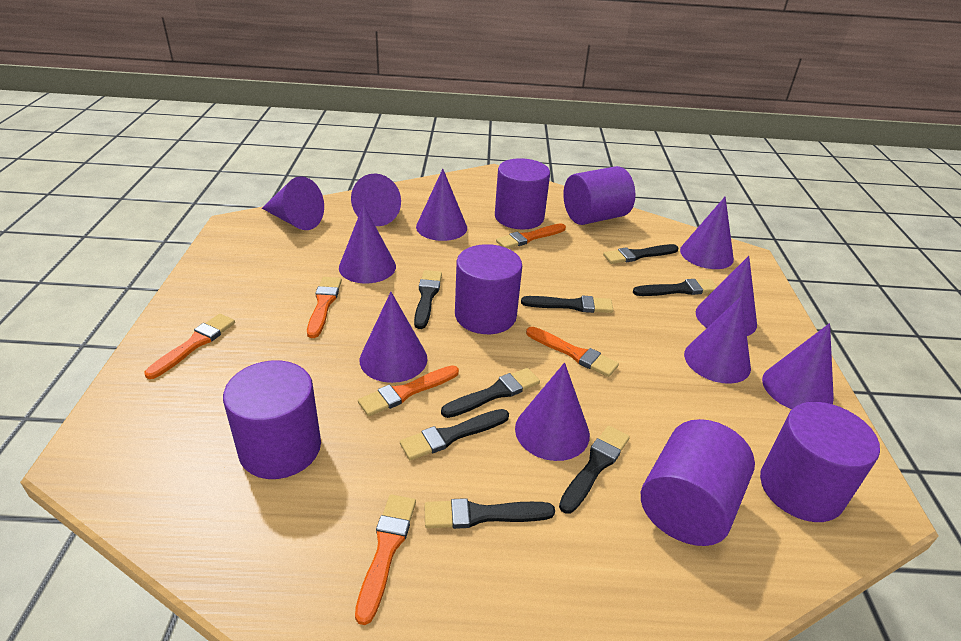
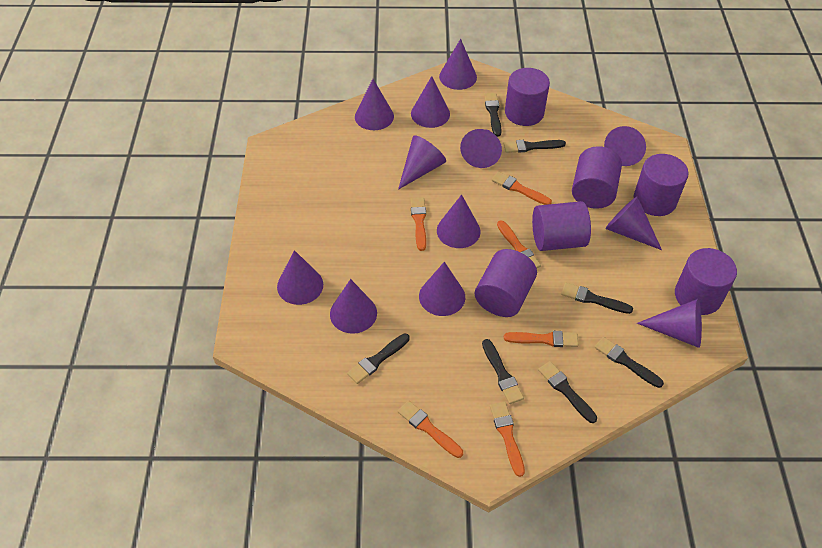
black brush: [400,409,509,460] [414,270,442,329] [424,498,555,529] [441,368,540,418] [521,296,613,313] [559,426,630,514] [603,244,679,264] [633,279,717,296] = 8 -> [347,333,410,384] [482,339,524,404] [484,93,502,137] [504,140,566,153] [538,361,597,423] [561,283,633,314] [594,337,664,388] = 7
purple cone: [262,176,324,230] [339,205,396,283] [351,174,401,226] [360,292,428,383] [416,169,467,241] [515,362,590,461] [680,196,734,269] [684,296,751,384] [696,256,757,336] [762,323,834,409] = 10 -> [277,250,323,305] [330,279,377,334] [355,79,394,130] [398,135,446,190] [411,76,450,128] [419,262,465,316] [437,195,481,248] [439,39,477,90] [460,129,502,168] [604,126,646,166] [605,196,662,250] [637,299,702,348] = 12

